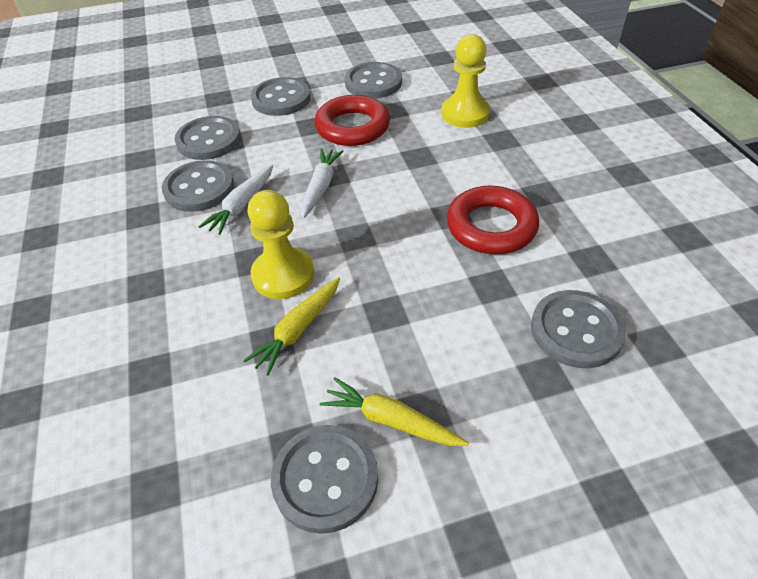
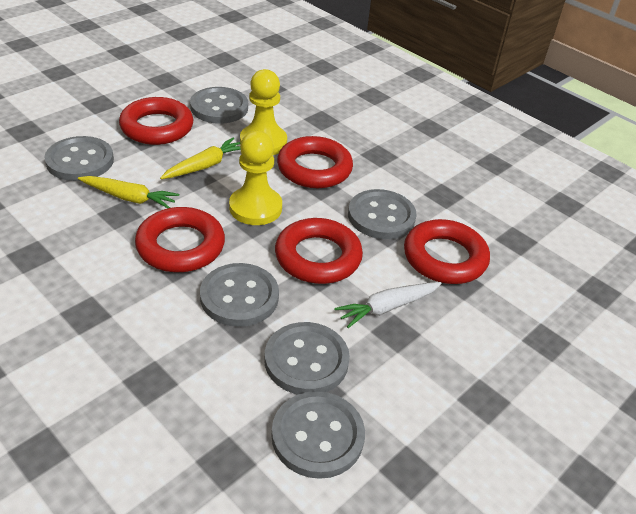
red ring: [315,95,390,146] [447,185,539,254] = 2 -> [119,97,193,145] [135,207,225,272] [275,218,363,284] [277,136,353,188] [404,219,490,284] = 5
white carrot: [198,165,273,235] [301,148,344,219] = 2 -> [334,282,442,328] = 1

